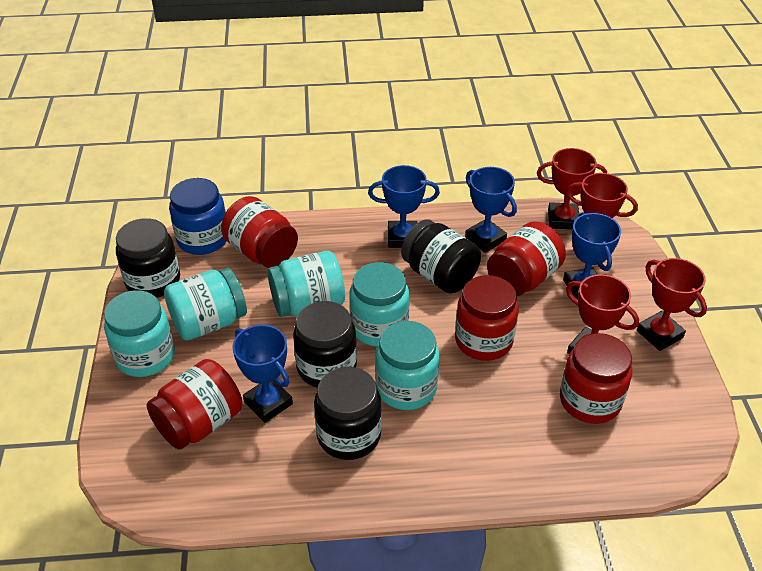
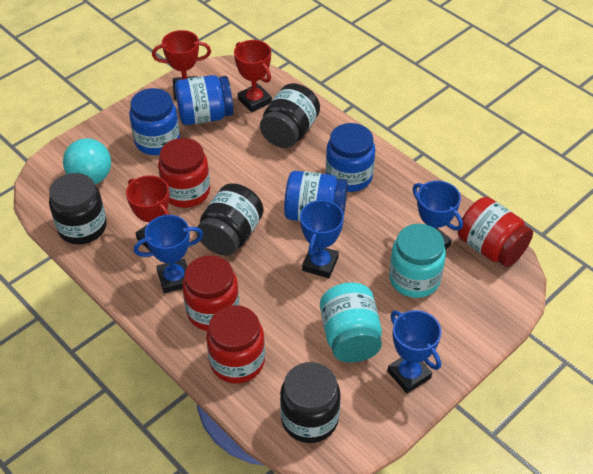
blue jar: [169,178,227,255] = 1 -> [129,88,180,155] [175,75,233,125] [284,171,348,221] [326,123,375,192] = 4
red jar: [146,359,242,450] [221,196,298,268] [455,275,519,361] [487,221,566,296] [560,333,632,424] = 5 -> [158,138,210,208] [182,255,239,331] [206,305,265,384] [458,197,533,267] = 4
red trophy: [537,148,607,229] [566,173,638,251] [566,274,639,354] [637,258,707,351] = 4 -> [126,175,170,252] [152,30,211,100] [234,40,272,112] = 3
turquoise ball: none = 0 -> [63,138,111,184] = 1
turquoise jar: [104,290,175,377] [164,268,247,341] [268,251,345,317] [349,262,409,347] [375,321,439,410] = 5 -> [320,282,382,362] [389,224,446,298] = 2

